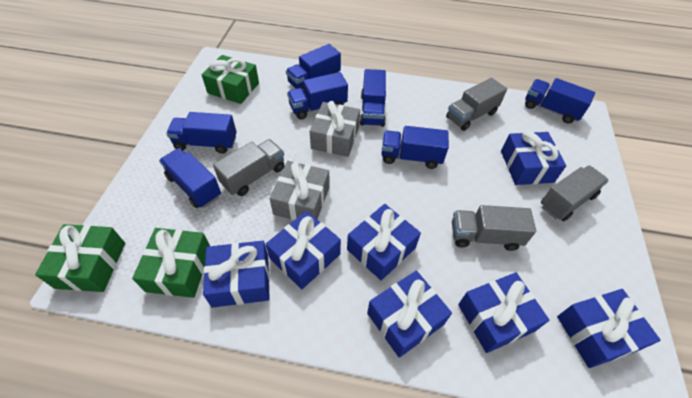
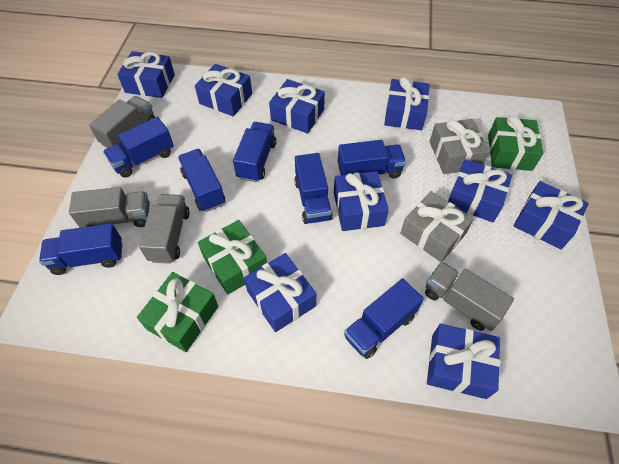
blue gift: [203,241,270,308] [266,211,341,289] [347,204,421,280] [367,270,452,358] [458,272,549,353] [501,131,566,185] [557,289,661,368] = 7 -> [117,51,175,98] [195,64,252,117] [244,253,316,332] [269,79,325,134] [334,171,389,231] [384,77,429,130] [427,324,500,399] [448,159,512,222] [514,181,589,249] = 9

